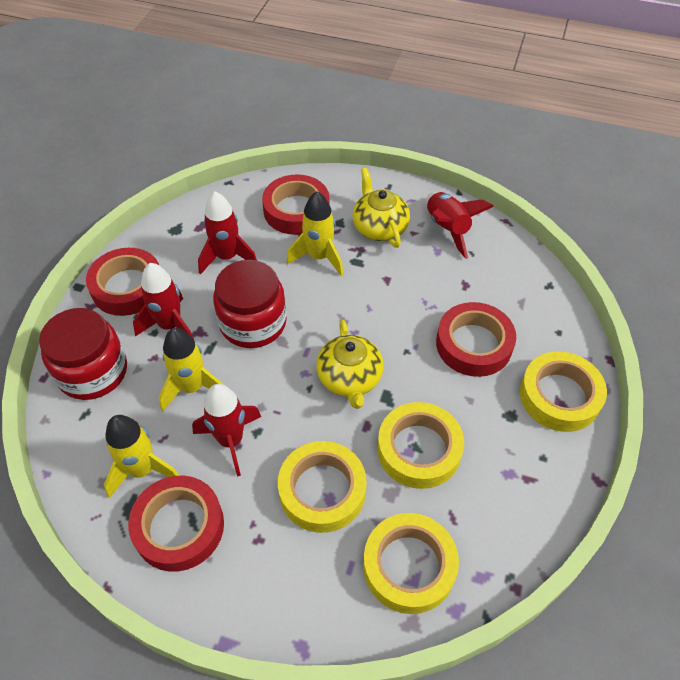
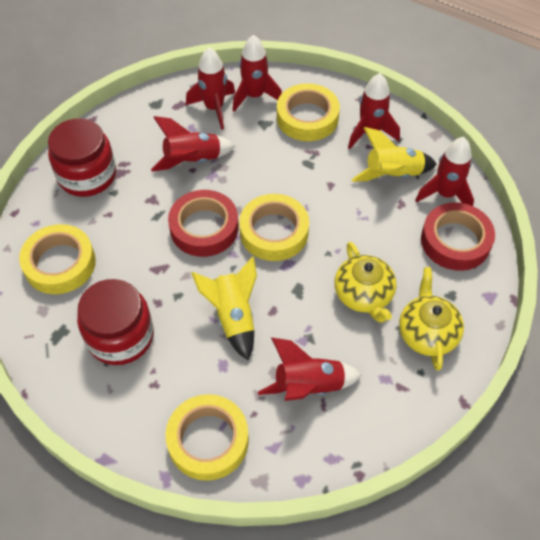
red rocket: [133,263,194,339] [192,384,261,477] [198,192,257,275] [426,192,494,259] = 4 -> [151,116,235,171] [186,47,235,130] [233,35,282,112] [258,338,362,401] [348,73,400,149] [415,137,474,206] = 6
red tape: [86,248,159,316] [128,476,224,572] [262,174,329,235] [436,302,516,377] = 4 -> [168,190,239,257] [421,202,495,271] = 2
yellow rocket: [104,415,179,498] [159,328,224,412] [287,191,344,276] = 3 -> [191,256,257,360] [351,127,437,182] = 2

